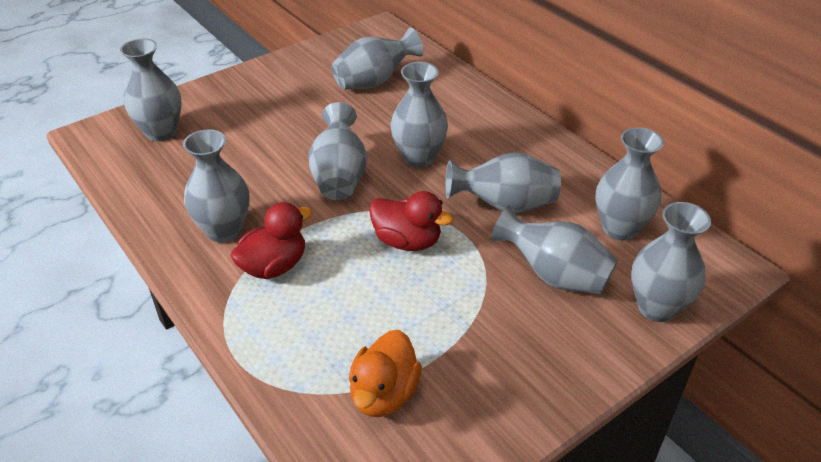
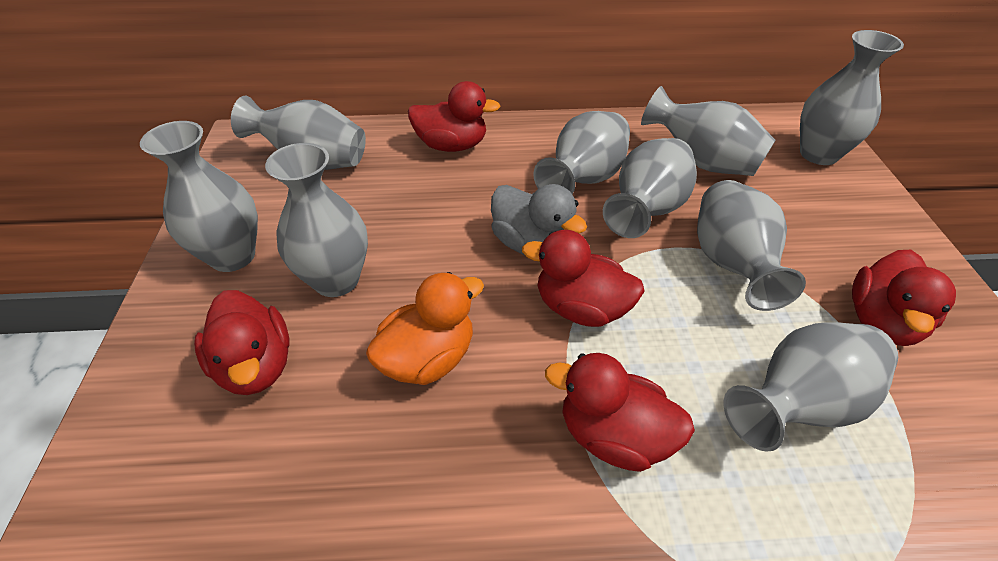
grey duck: none = 0 -> [491,184,587,255] = 1
red duck: [230,202,312,279] [369,191,454,251] = 2 -> [194,290,290,395] [408,81,501,152] [522,230,645,327] [545,353,695,472] [852,250,956,346] = 5

